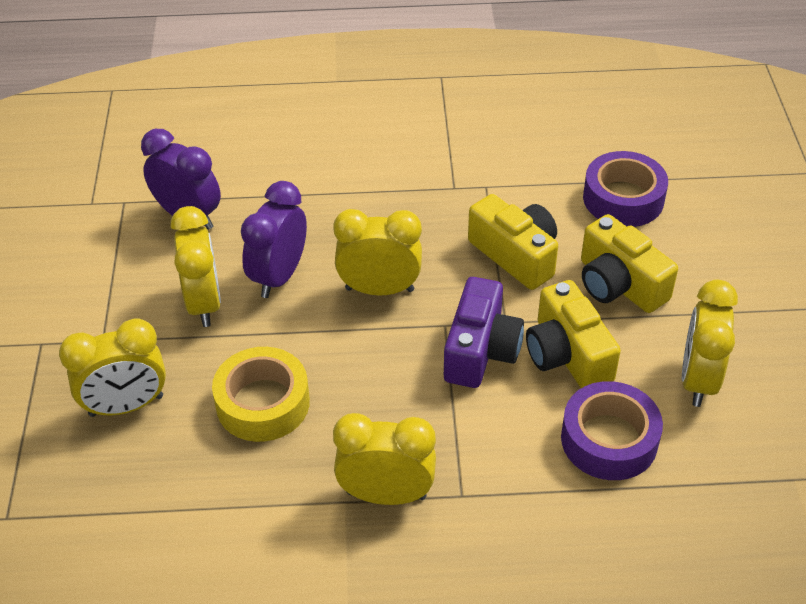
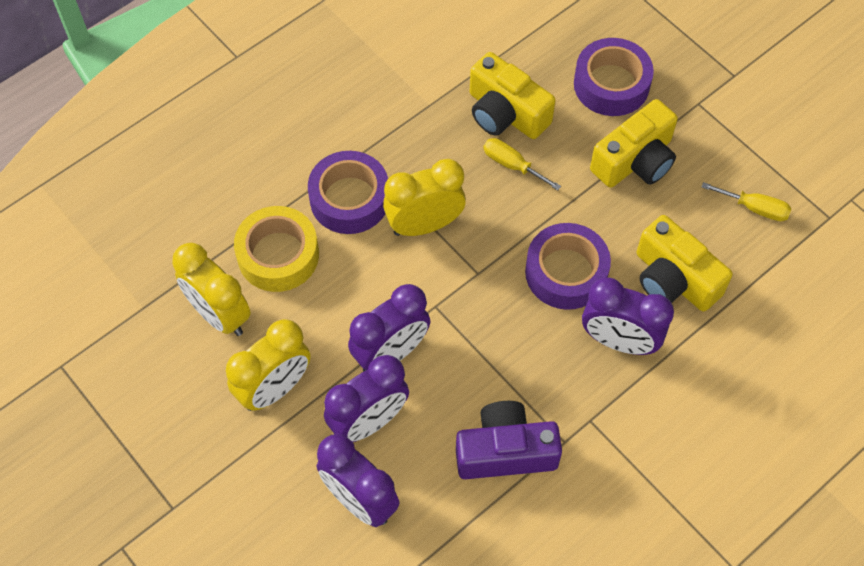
purple clock: [141,129,221,230] [241,181,307,298] = 2 -> [316,434,400,527] [324,355,409,442] [348,284,430,371] [582,277,674,355] = 4
purple tape: [561,381,663,480] [583,151,668,227] = 2 -> [308,151,388,234] [525,223,611,310] [574,38,654,116] = 3
yellow clock: [59,319,166,417] [171,206,221,327] [333,209,422,295] [333,413,436,505] [682,280,738,407] = 5 -> [172,242,251,336] [226,319,311,411] [383,159,466,236] = 3
yellow screwdriver: none = 0 -> [484,138,561,190] [702,182,791,221] = 2

